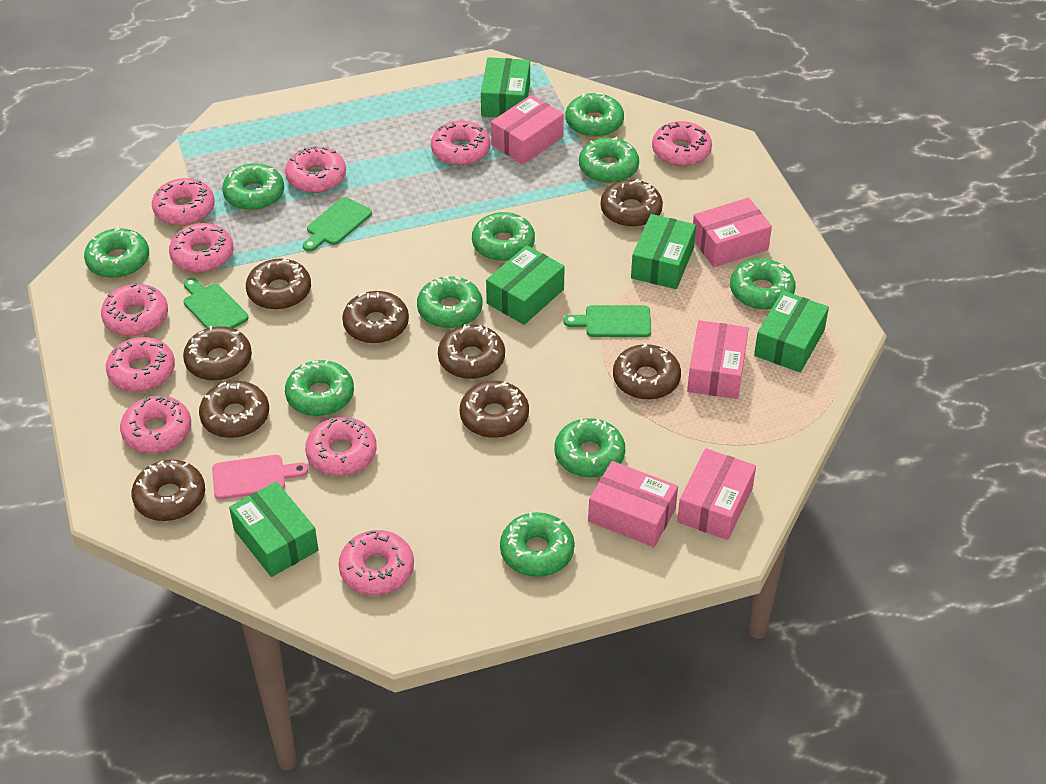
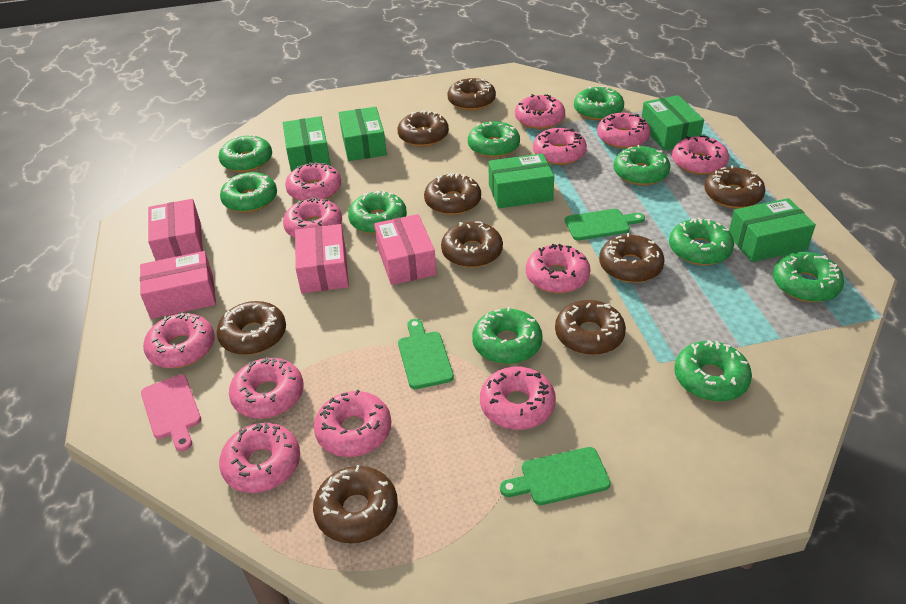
pink box: [491,95,564,165] [588,461,678,547] [677,448,756,540] [687,320,749,399] [693,197,772,267] = 5 -> [140,251,216,319] [148,199,203,261] [295,224,349,293] [374,214,437,285] = 4
pink donut: [101,282,168,336] [106,337,175,392] [120,395,191,454] [152,178,215,226] [169,223,233,273] [285,146,346,193] [305,417,376,476] [339,530,414,595] [431,120,491,166] [652,121,712,166] = 10 -> [143,312,215,368] [219,423,300,493] [229,357,304,419] [283,197,342,238] [285,162,341,201] [314,390,391,457] [480,367,556,430] [515,94,565,129] [526,244,591,293] [533,128,587,165] [597,113,650,149] [672,136,729,175] = 12

